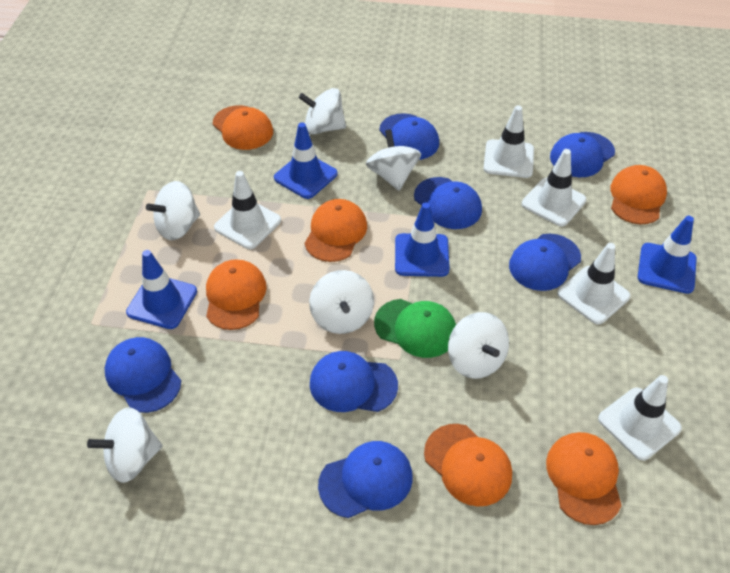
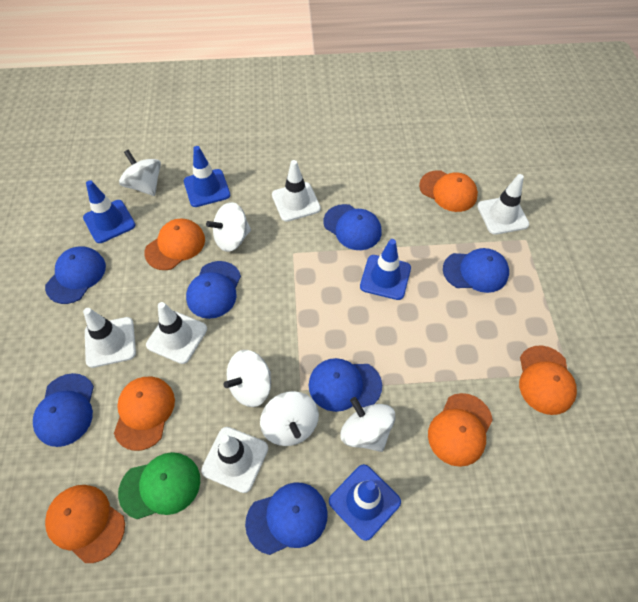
white spinning top: [87,407,162,483] [146,181,200,240] [299,88,346,135] [309,270,374,334] [366,129,421,191] [448,312,509,379] = 6 -> [119,150,161,196] [206,202,251,252] [224,350,271,407] [260,391,319,446] [340,397,395,452] = 5

